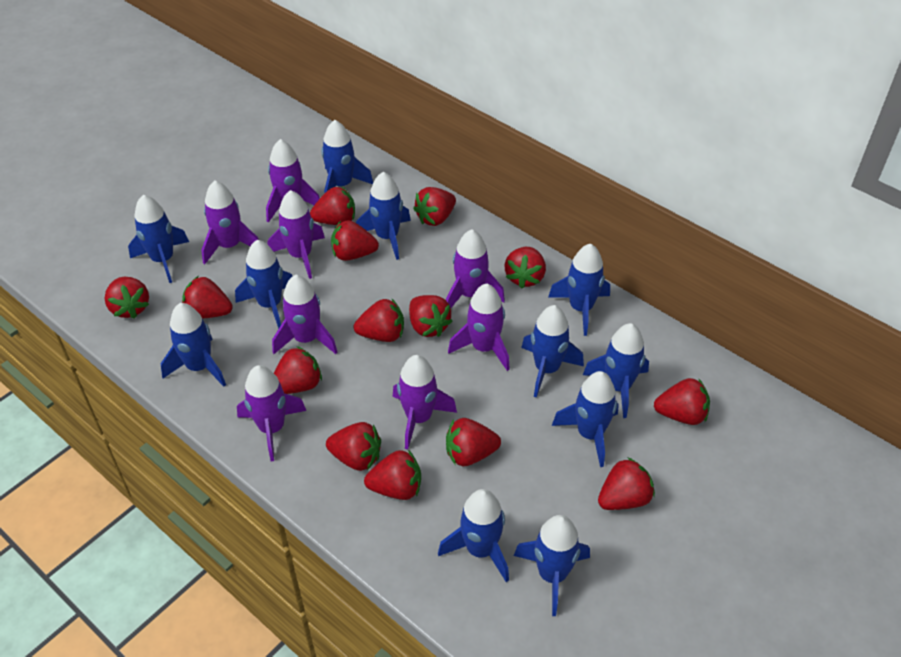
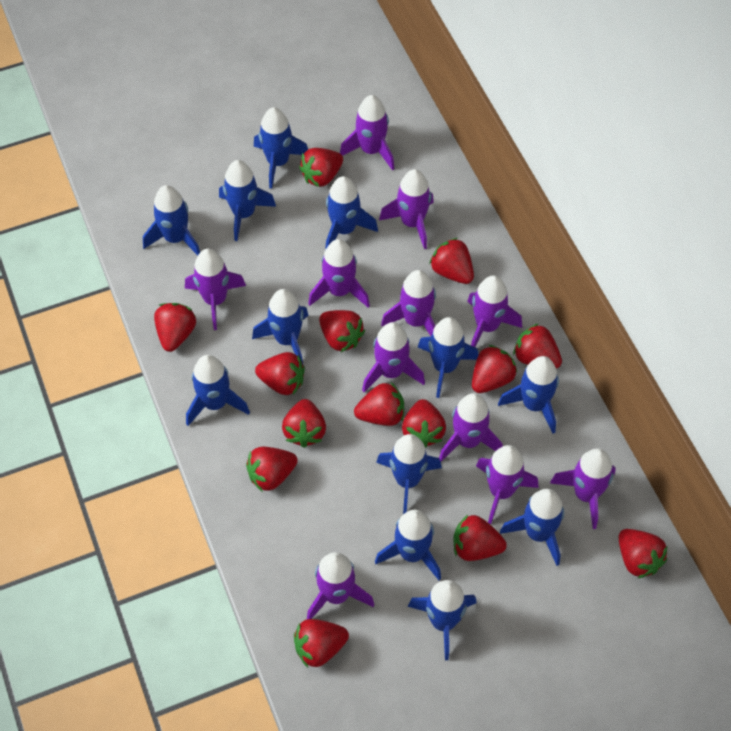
blue rocket: [128,195,189,283] [161,303,226,387] [235,240,292,329] [321,120,373,194] [356,172,411,260] [438,489,509,582] [514,515,590,616] [521,305,584,398] [548,244,610,336] [552,371,619,467] [583,323,649,418] = 11 -> [143,185,200,256] [186,355,250,426] [219,160,276,241] [252,289,309,364] [254,107,308,189] [325,176,378,250] [375,510,441,580] [376,434,442,514] [407,580,477,660] [418,317,478,398] [498,356,559,434] [500,489,564,566] = 12
purple rocket: [201,181,259,264] [237,365,306,461] [266,139,320,222] [268,190,325,279] [272,275,338,354] [393,355,457,450] [446,229,505,308] [448,284,510,371] = 8 -> [185,249,246,330] [307,552,374,619] [308,239,370,308] [340,95,394,171] [362,322,425,392] [379,169,434,249] [381,270,436,336] [439,393,503,461] [467,275,522,347] [476,445,538,524] [550,448,616,529] = 11

